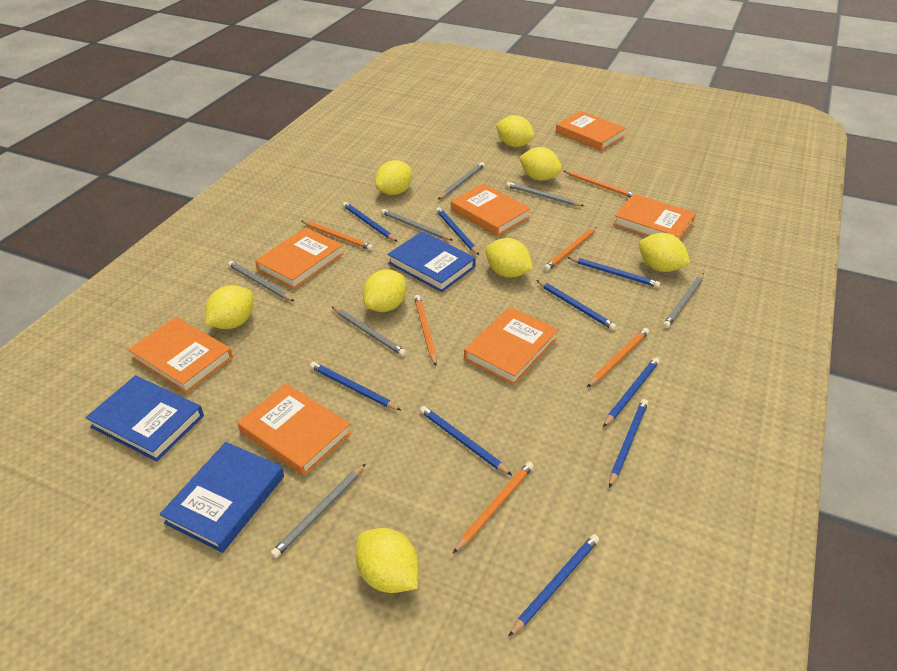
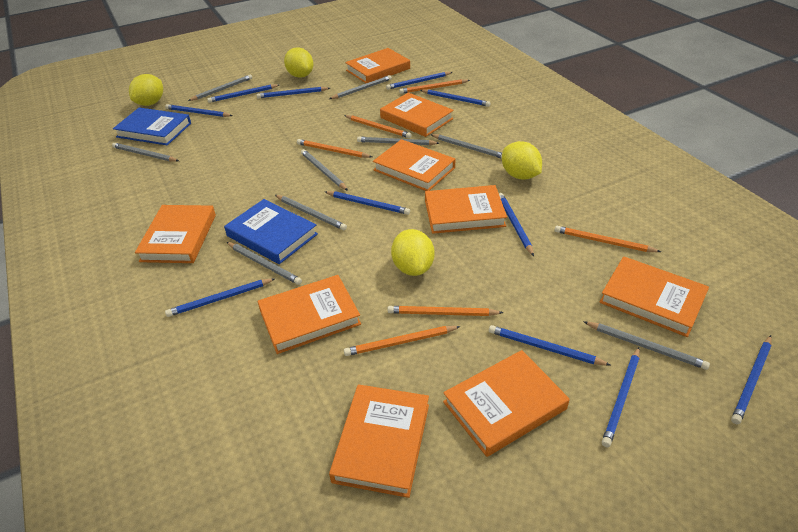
blue book: [86,375,204,461] [160,442,284,553] [388,231,476,292] = 3 -> [113,107,191,145] [224,199,318,264] = 2
blue pencil: [310,362,401,410] [343,202,398,242] [420,406,512,475] [436,207,479,255] [508,534,599,637] [536,280,617,330] [567,257,660,288] [603,357,659,427] [609,399,648,488] = 9 -> [165,104,233,117] [165,278,276,317] [207,84,279,103] [257,87,330,98] [325,191,410,215] [386,72,453,90] [420,89,490,107] [489,325,611,366] [499,193,534,256] [602,347,640,447] [731,335,772,424] = 11
grey pencil: [228,261,294,301] [271,464,366,558] [332,306,406,356] [381,209,453,240] [438,162,485,199] [506,182,584,206] [663,273,704,328] = 7 -> [112,143,179,162] [188,75,252,101] [227,242,302,285] [275,195,347,230] [301,149,348,191] [330,75,392,99] [357,137,439,145] [430,134,502,158] [583,321,710,370] = 9
orange book: [128,317,233,394] [237,383,351,476] [255,227,344,289] [451,183,531,237] [464,307,559,385] [556,111,626,151] [613,194,696,240] = 7 -> [135,205,216,263] [258,275,361,354] [329,384,429,498] [345,48,410,83] [373,139,455,191] [380,93,454,137] [425,185,507,234] [443,350,569,457] [599,256,709,337] = 9
yellow lemon: [205,285,253,329] [355,528,419,593] [363,269,407,312] [375,160,412,195] [486,238,533,278] [496,115,534,147] [519,147,562,181] [639,233,690,272] = 8 -> [129,74,163,106] [284,47,313,78] [391,229,434,276] [502,141,542,179] = 4

